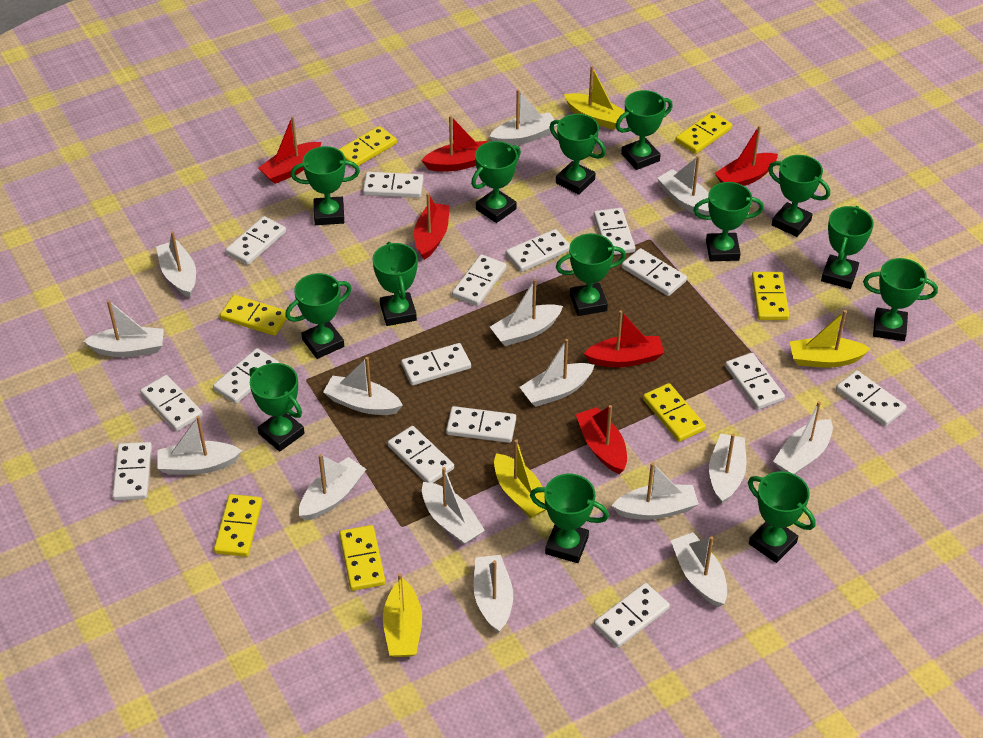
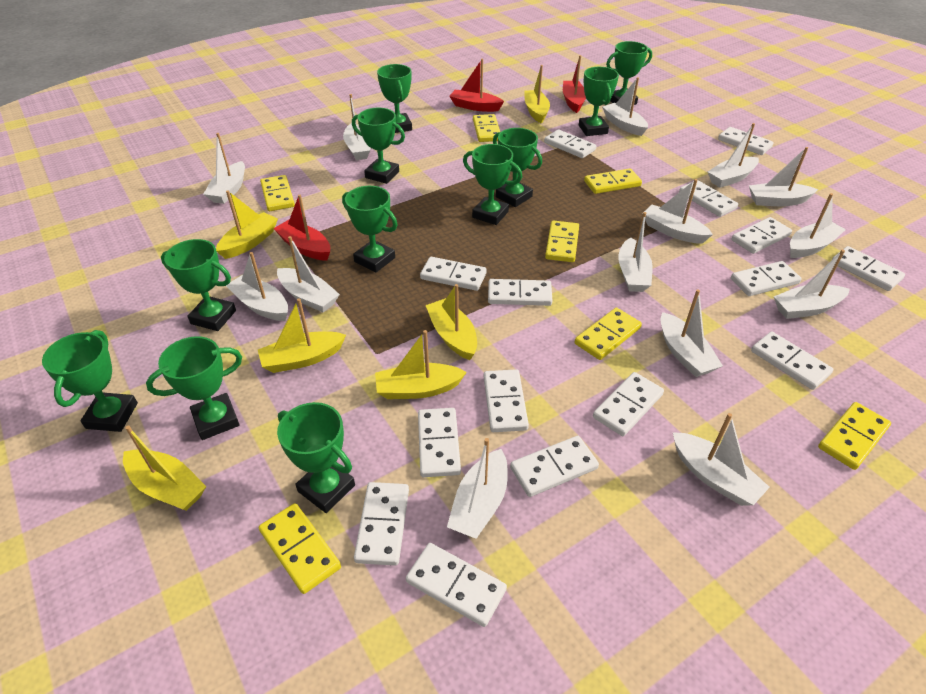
green trophy: [249,363,304,451] [285,273,352,359] [291,146,360,225] [372,242,418,326] [471,141,521,223] [530,474,609,563] [549,114,606,195] [556,233,626,316] [616,90,673,170] [693,182,764,261] [748,471,816,563] [768,155,830,237] [821,206,874,289] [863,258,938,341] = 14 -> [42,330,138,432] [146,336,242,440] [161,239,236,331] [277,402,355,513] [342,186,397,272] [352,108,405,184] [377,64,412,133] [463,144,522,225] [493,128,542,207] [579,67,619,136] [606,41,652,105] = 11
red boat: [258,116,322,184] [414,193,450,260] [421,115,488,171] [576,405,627,474] [584,310,664,367] [715,125,778,186] = 6 -> [273,195,330,261] [449,59,504,112] [563,55,586,113] = 3
white boat: [83,300,164,357] [156,231,196,298] [157,416,242,474] [299,454,366,521] [323,357,403,415] [422,467,485,545] [474,555,513,633] [489,89,558,146] [490,279,563,346] [520,339,595,407] [612,462,699,520] [657,156,710,216] [671,532,727,607] [709,433,746,504] [773,401,833,474] = 15 -> [203,133,245,204] [226,252,288,321] [277,236,340,312] [343,94,370,160] [447,438,508,539] [602,77,648,136] [618,212,653,292] [642,179,713,244] [660,290,723,377] [673,413,770,506] [708,123,759,188] [749,147,818,206] [774,249,850,319] [790,193,846,258] = 14
yellow boat: [383,573,422,657] [494,439,545,518] [564,66,625,130] [790,310,871,368] = 4 -> [123,425,206,511] [216,190,278,259] [258,298,346,373] [375,330,467,399] [426,284,477,360] [524,65,550,123] = 6

